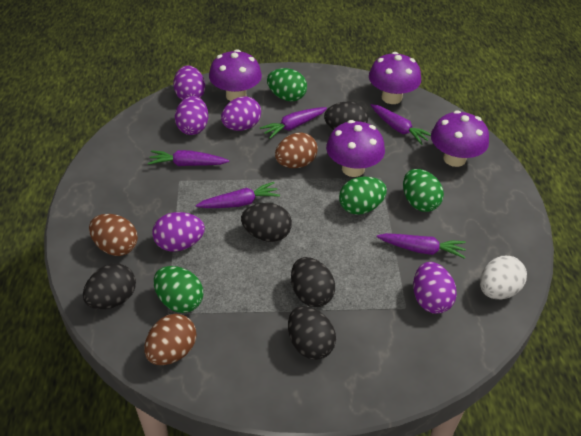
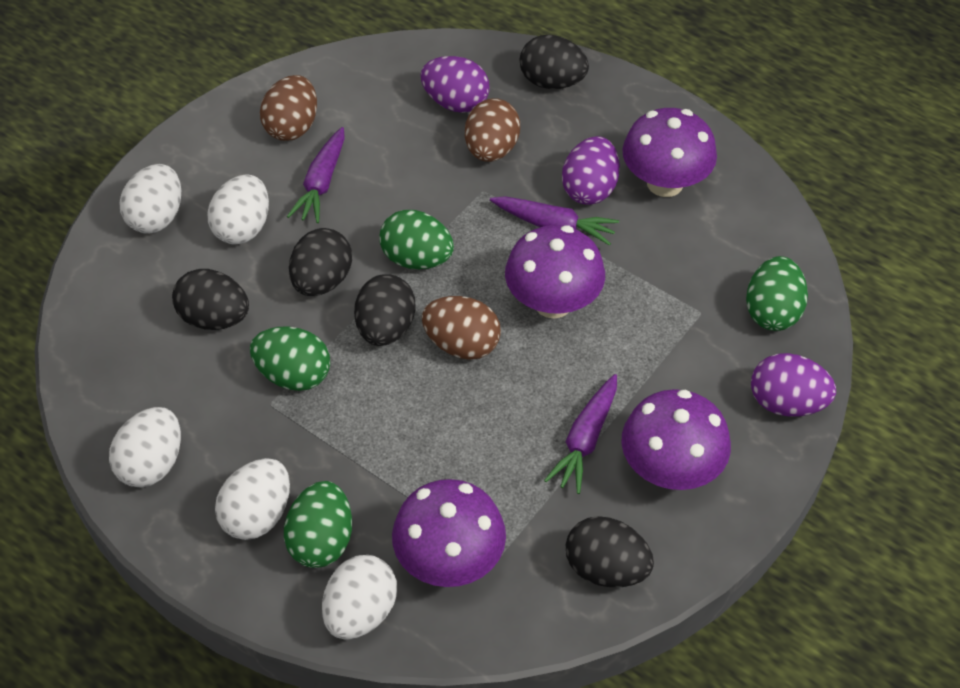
purple carrot: [148,150,229,166] [196,182,280,208] [260,107,327,139] [371,104,431,145] [377,233,466,259] = 5 -> [287,127,345,223] [490,196,619,246] [544,374,617,494] = 3
purple egg: [152,212,205,252] [173,66,205,100] [175,96,208,135] [221,96,261,131] [413,262,457,314] = 5 -> [420,56,490,113] [562,136,620,205] [751,353,836,417] = 3
white egg: [480,256,527,299] = 1 -> [109,407,181,487] [120,164,181,234] [207,174,269,244] [215,458,290,540] [322,555,397,640] = 5

